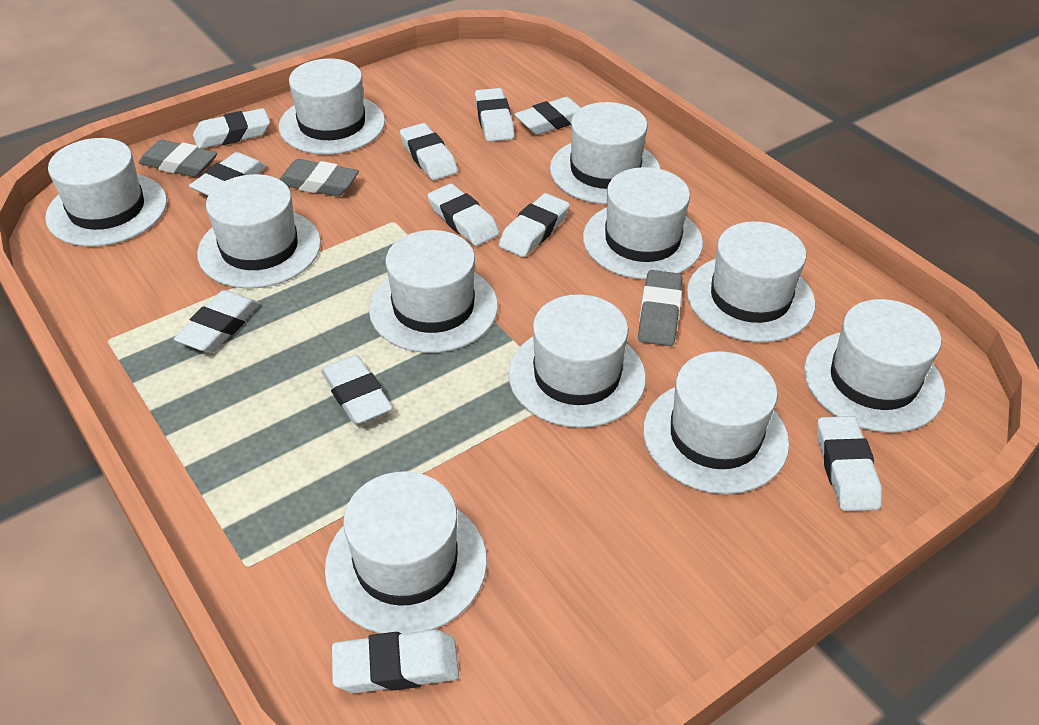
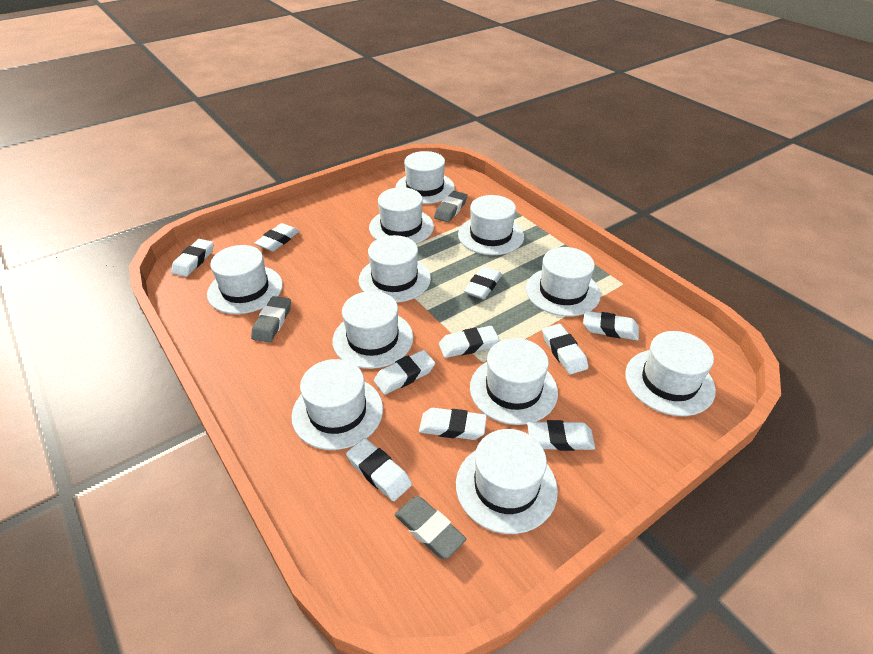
white eraser: [174,290,260,353] [189,152,267,196] [193,108,270,149] [321,355,393,425] [332,630,459,693] [400,123,458,180] [427,184,500,246] [475,88,514,142] [499,193,570,257] [514,97,581,135] [817,416,882,511] = 11 -> [171,239,214,277] [254,223,300,251] [346,438,412,501] [374,350,435,395] [419,408,487,440] [439,326,499,358] [464,266,502,299] [527,420,595,451] [542,324,588,374] [583,311,639,340] = 10

